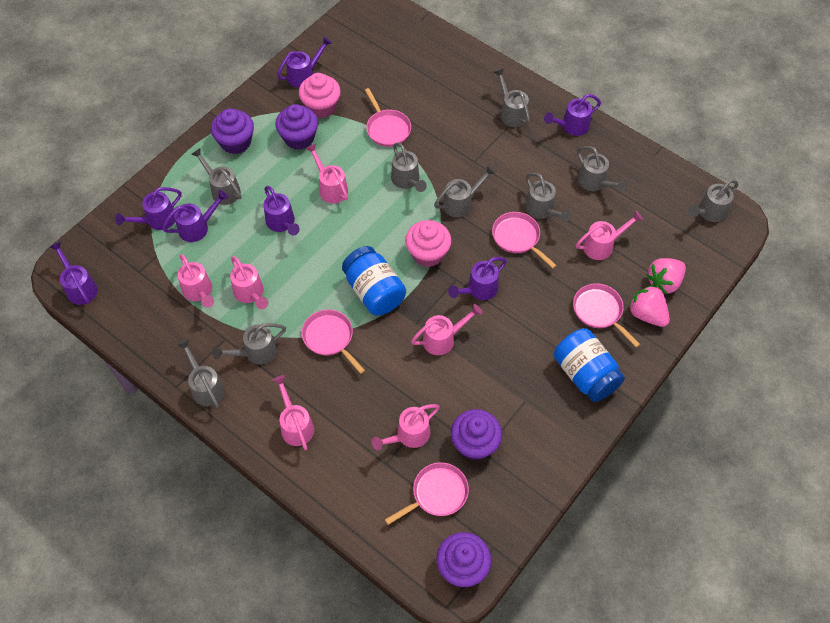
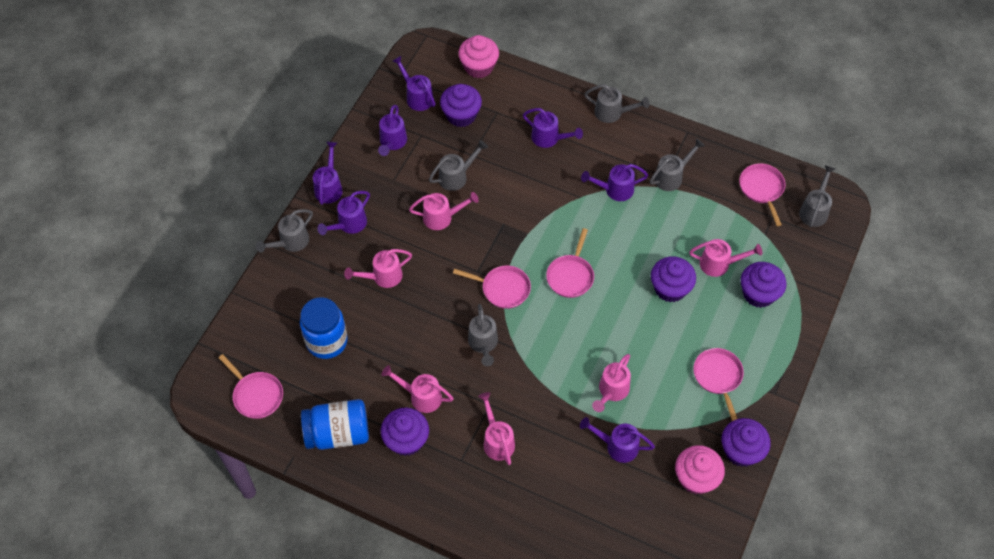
grey watering can: [177,339,225,408] [191,148,241,205] [212,323,286,365] [391,142,427,192] [434,165,496,217] [494,68,530,127] [525,173,571,222] [577,146,628,192] [688,179,738,222] = 9 -> [256,209,313,253] [429,140,488,191] [468,304,498,366] [584,84,649,123] [650,139,705,191] [799,165,835,227] = 6
pink strawberry: [628,285,670,327] [646,258,686,294] = 2 -> none = 0
pink watering can: [178,254,214,308] [230,256,268,309] [272,375,314,450] [306,144,348,204] [372,404,440,450] [411,304,482,355] [576,210,643,260] = 7 -> [344,249,412,288] [382,365,454,413] [409,192,479,230] [478,392,515,465] [592,354,631,412] [689,239,762,277] = 6
purple cupcake: [211,108,254,154] [275,104,318,150] [436,532,491,587] [451,409,502,461] = 4 -> [381,408,429,456] [440,84,482,127] [651,256,696,302] [722,418,771,467] [741,262,787,308] = 5

